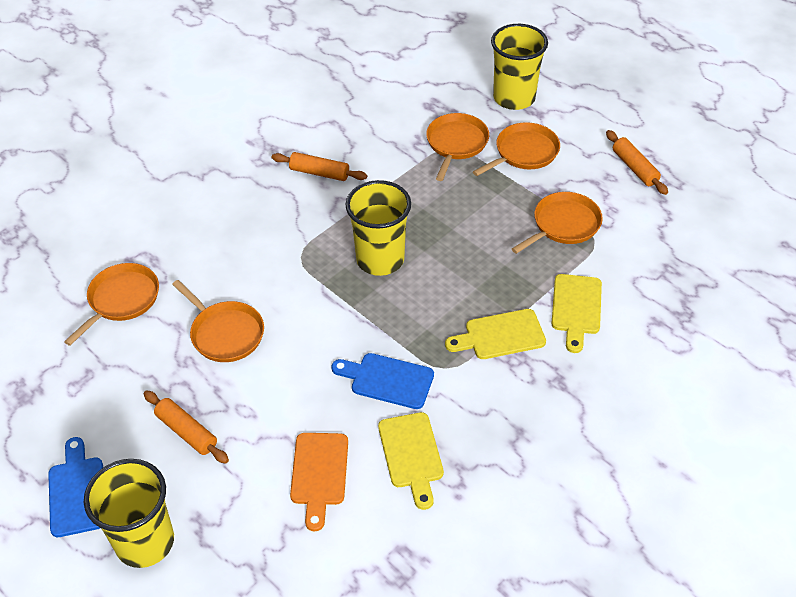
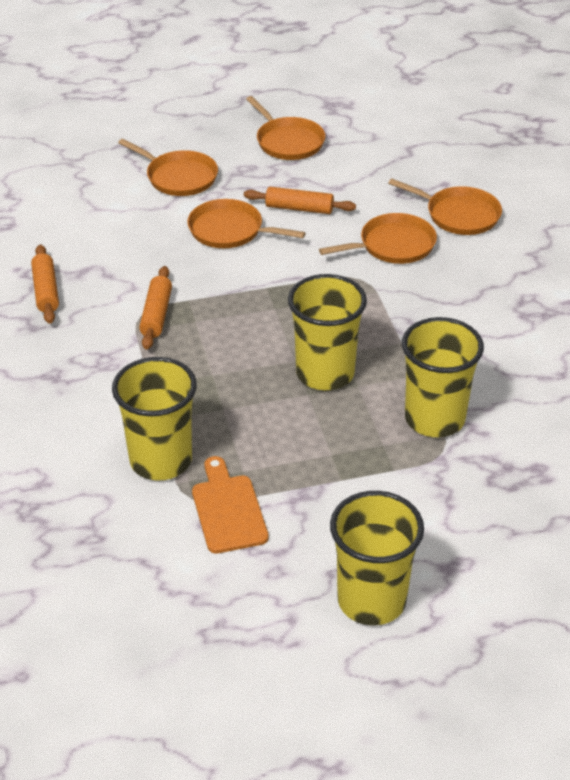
blue cutting board: [48,437,103,537] [331,353,434,409] = 2 -> none = 0
yellow cup: [84,459,174,568] [345,180,411,276] [491,24,548,110] = 3 -> [112,357,197,480] [288,274,367,390] [330,491,424,625] [402,317,484,437] = 4
yellow cutting board: [378,412,444,510] [445,309,546,359] [551,274,602,353] = 3 -> none = 0

